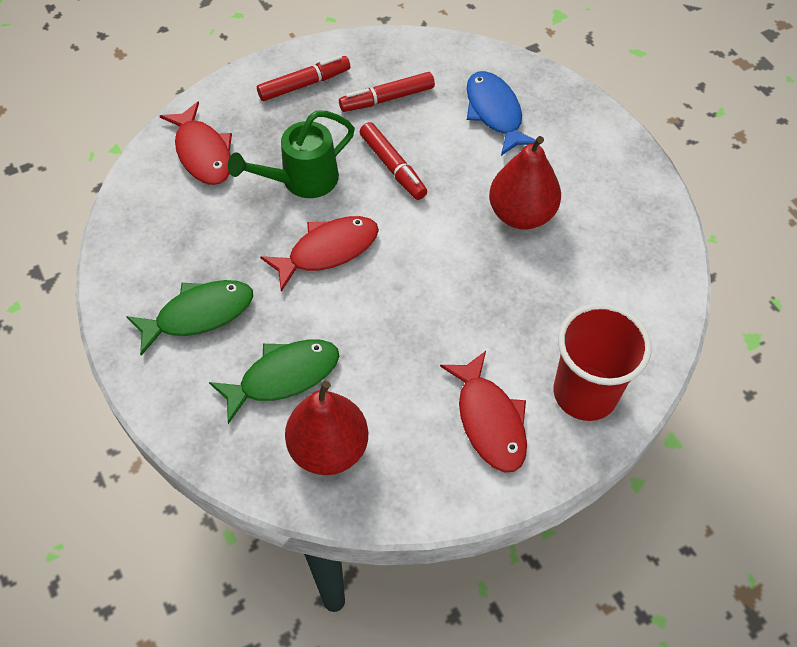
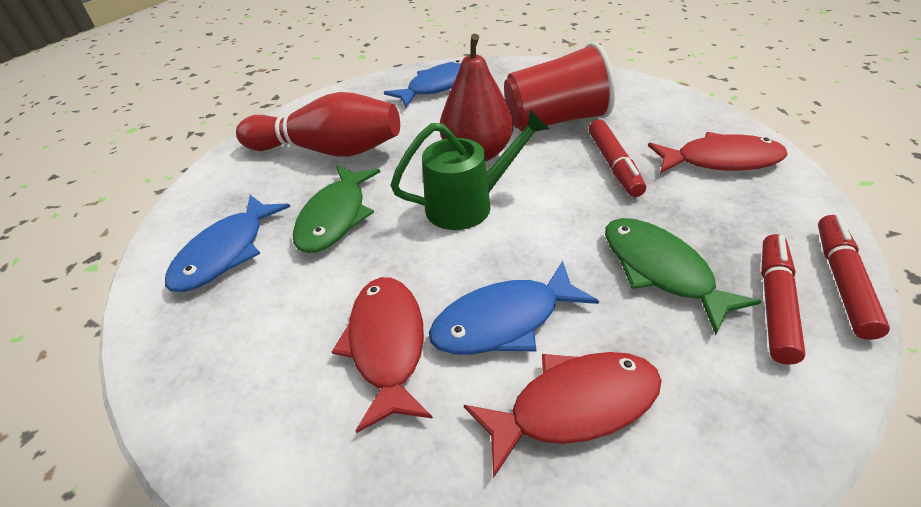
blue fish: [467,71,535,156] = 1 -> [165,195,290,292] [384,60,462,107] [429,261,599,355] = 3
red bowling pin: none = 0 -> [236,92,400,157] = 1
red pear: [285,381,368,475] [489,136,561,230] = 2 -> [440,34,513,161] = 1

